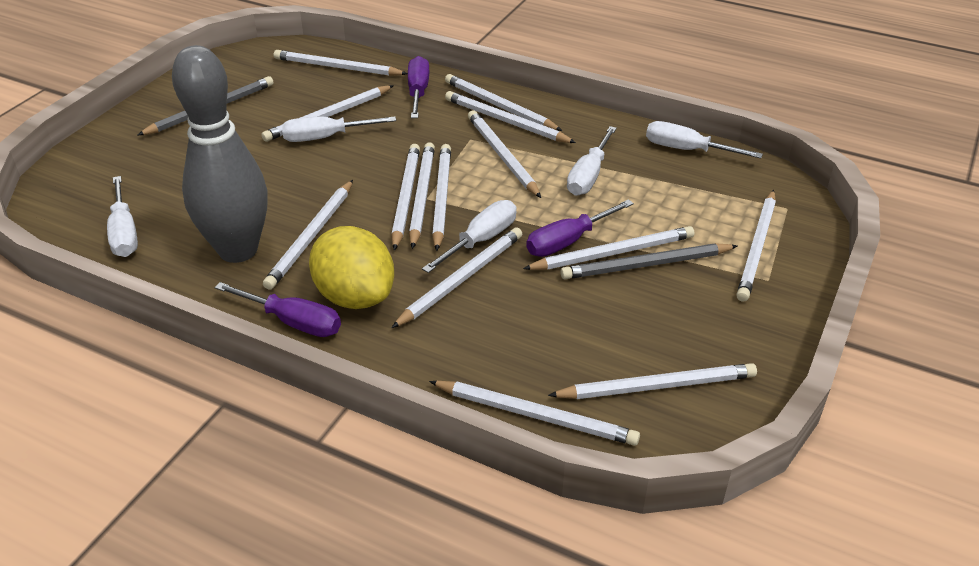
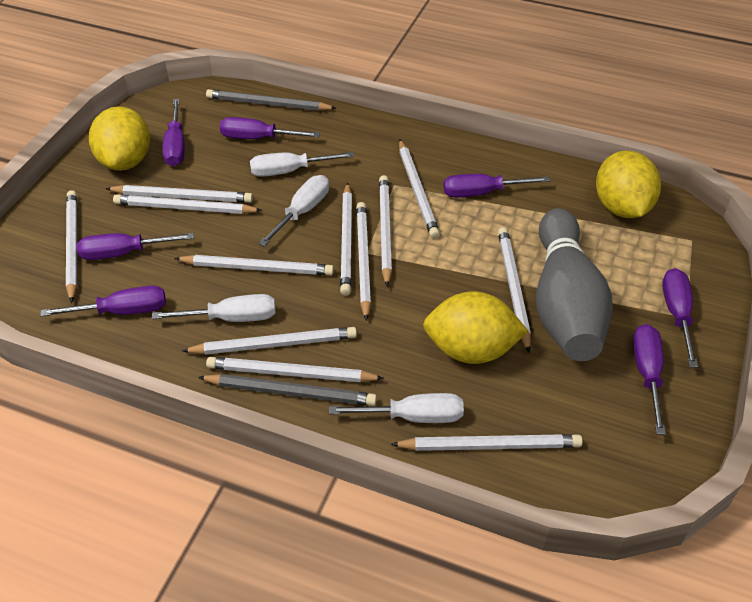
purple screwdriver: [215,282,341,337] [408,56,429,118] [526,199,634,257] = 3 -> [40,286,166,317] [77,233,194,260] [162,99,185,166] [220,117,320,139] [443,174,550,197] [633,324,666,435] [662,268,698,368] = 7
white pencil: [261,85,394,142] [263,180,353,290] [274,50,408,76] [391,144,420,251] [392,227,522,328] [409,142,435,249] [429,381,640,446] [432,144,451,251] [445,74,562,131] [445,91,576,143] [468,110,541,198] [523,226,695,270] [548,363,757,399] [736,190,776,302] = 14 -> [66,190,77,303] [105,185,253,203] [113,194,262,214] [174,255,334,275] [182,327,357,354] [206,357,384,382] [340,183,352,296] [356,202,371,321] [379,175,392,287] [390,434,583,451] [399,139,440,239] [498,227,531,353] = 12
white screwdriver: [107,176,138,257] [282,116,396,142] [422,200,517,273] [567,126,617,196] [646,121,763,158] = 5 -> [152,294,276,322] [250,152,354,177] [258,175,329,247] [329,393,464,423] = 4
yellow lemon: [309,226,394,309] = 1 -> [89,106,150,171] [423,291,528,364] [596,151,661,218] = 3

